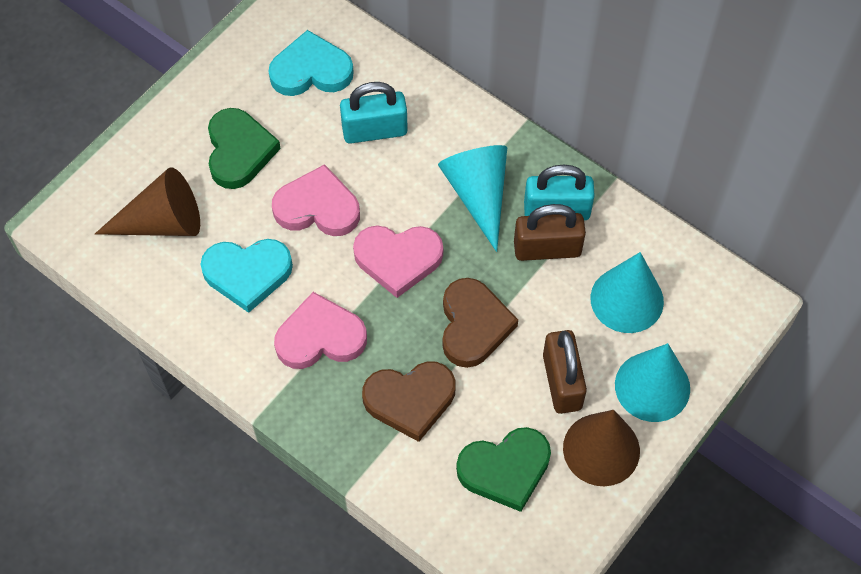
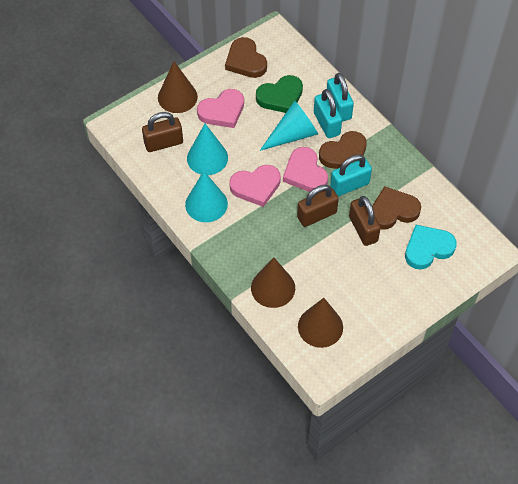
brown cone: [95,167,200,236] [563,410,640,486] = 2 -> [158,61,198,113] [251,257,295,308] [298,298,343,348] = 3
brown heart: [362,361,455,442] [442,278,518,368] = 2 -> [225,37,267,78] [319,131,367,169] [372,186,421,230] = 3
brown padlock: [514,204,586,261] [543,330,587,414] = 2 -> [142,112,183,152] [297,185,339,227] [349,196,381,246] = 3
green heart: [208,108,281,189] [456,427,551,512] = 2 -> [256,75,303,113] = 1
turquoise heart: [200,239,293,313] [268,30,354,96] = 2 -> [405,225,457,269] = 1
turquoise padlock: [340,82,408,144] [524,165,595,221] = 2 -> [314,89,342,138] [327,73,354,122] [330,155,372,196] = 3

